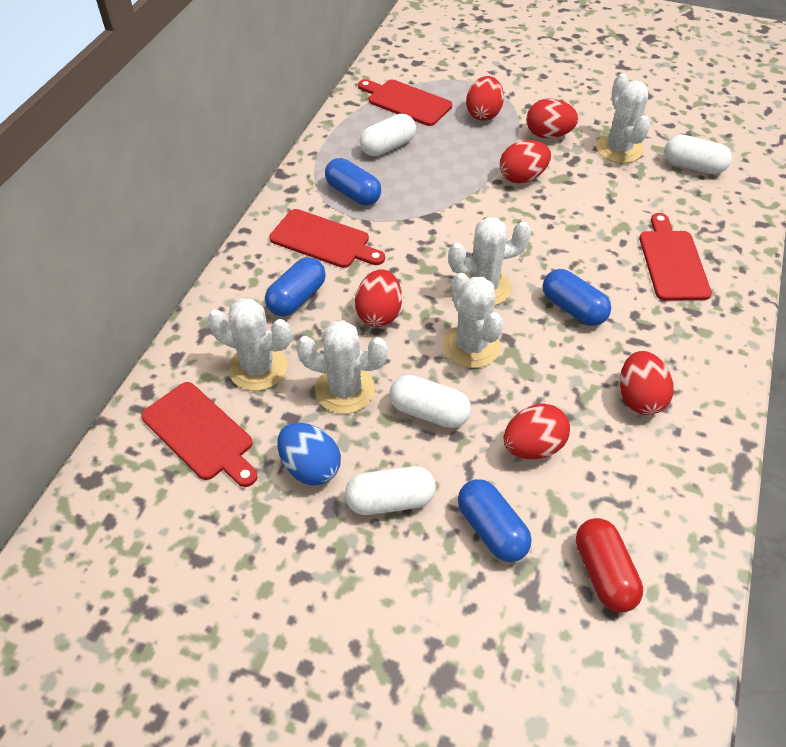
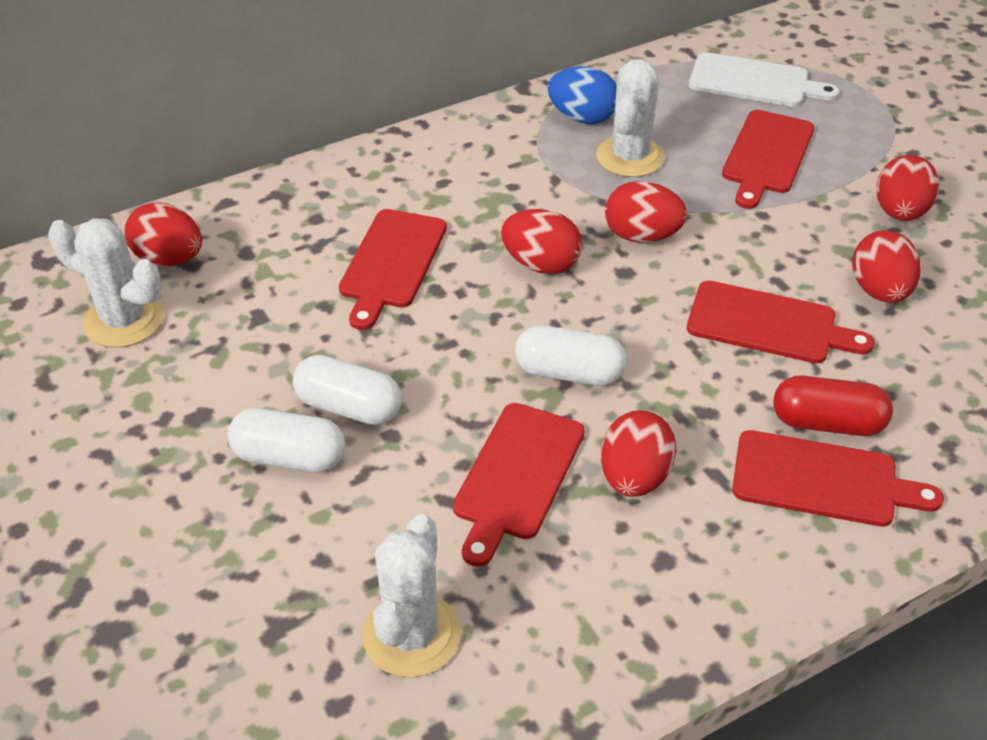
blue capsule: [265,257,326,316] [325,158,381,205] [458,479,532,562] [543,269,611,326] = 4 -> none = 0
red cutting board: [141,382,258,487] [269,209,385,268] [358,79,452,126] [639,213,712,301] = 4 -> [339,209,447,330] [453,403,585,567] [687,281,875,363] [722,110,815,209] [732,430,944,527] = 5
white cactus: [208,298,291,391] [296,320,388,414] [443,273,504,368] [448,217,531,305] [596,73,650,163] = 5 -> [49,218,163,348] [362,514,461,677] [596,59,665,177] = 3
white capsule: [345,466,436,515] [359,114,416,156] [390,375,471,428] [664,135,732,174] = 4 -> [227,408,345,472] [293,355,402,425] [515,325,626,386] = 3
white cutting board: none = 0 -> [689,52,840,107] = 1

